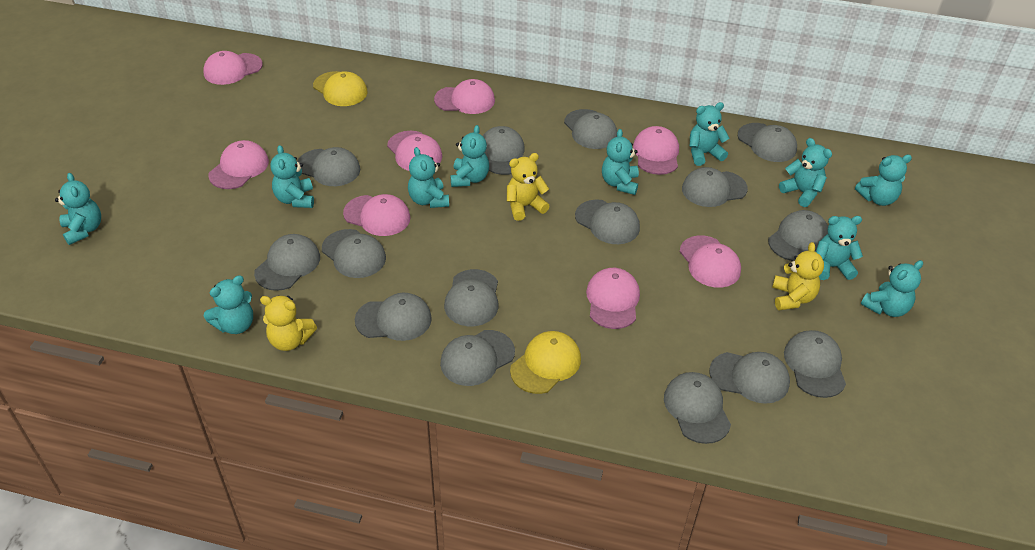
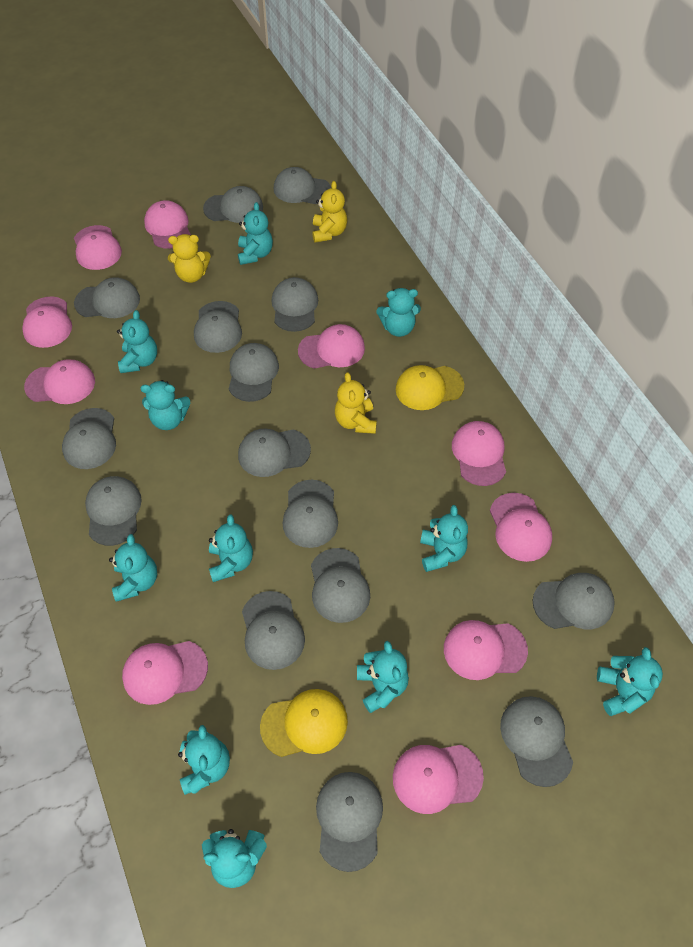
pink cap: [203,51,263,85] [208,140,269,189] [343,194,410,236] [387,131,442,171] [434,79,495,114] [586,268,640,329] [633,126,679,175] [680,235,741,288] = 8 -> [22,297,72,348] [24,359,95,404] [74,225,122,270] [122,641,208,705] [144,200,191,249] [298,324,365,369] [393,745,484,814] [444,620,528,680] [452,421,506,486] [490,493,552,562] = 10

